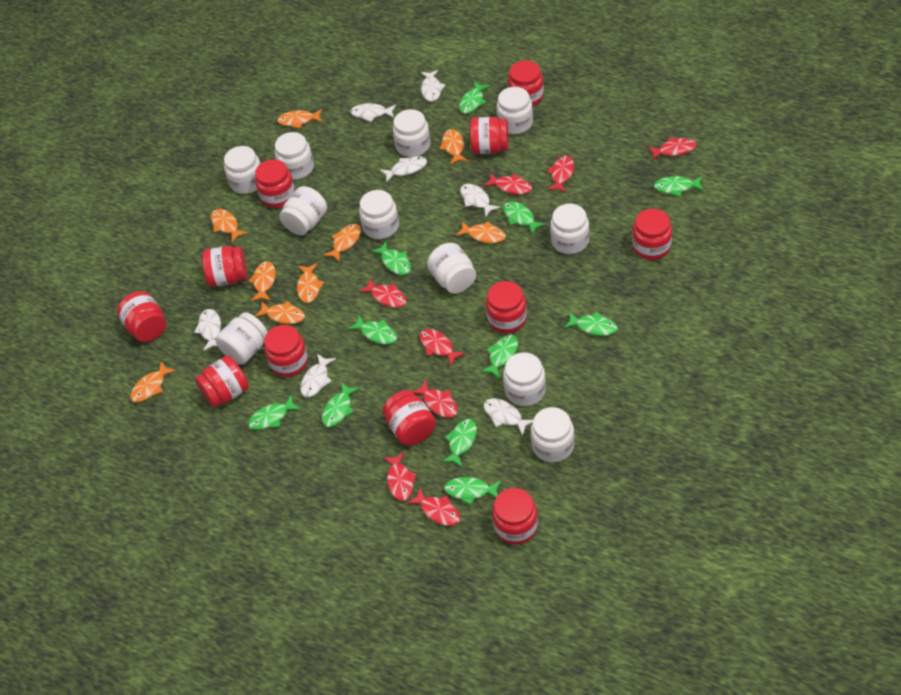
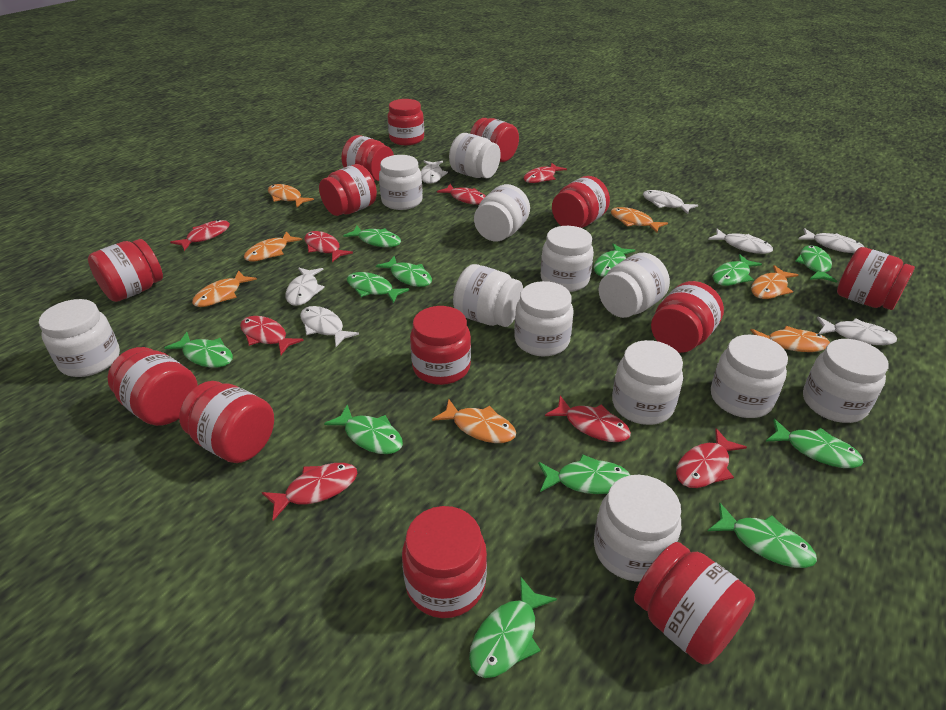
green fish: [248,394,301,430] [322,383,360,427] [348,315,397,344] [371,242,411,275] [442,419,477,468] [444,477,501,505] [459,82,490,114] [481,335,518,379] [503,201,546,234] [564,312,618,336] [654,176,704,197] = 11 -> [164,332,233,368] [324,405,403,454] [343,225,401,247] [347,272,409,303] [376,256,432,287] [469,577,557,678] [538,454,630,494] [594,244,635,277] [708,502,817,568] [713,254,762,286] [766,419,864,468] [795,245,837,283] = 12
orange fish: [130,361,176,402] [211,209,248,242] [248,261,276,301] [255,301,305,324] [277,109,322,129] [297,263,324,303] [323,224,361,262] [439,129,468,165] [456,221,506,243] = 9 -> [192,270,257,307] [244,231,302,262] [268,184,314,207] [432,399,516,443] [610,207,668,233] [750,326,830,352] [751,265,798,299] = 7
red jar: [117,291,166,342] [195,356,249,408] [202,246,247,287] [255,159,295,208] [264,325,308,377] [383,390,436,446] [470,117,508,154] [486,281,527,333] [492,488,538,545] [508,60,544,106] [632,209,672,260] = 11 -> [88,239,163,302] [108,347,198,426] [179,381,274,463] [319,164,377,216] [342,135,394,181] [387,99,424,145] [402,506,487,618] [410,306,471,385] [470,118,519,162] [552,176,610,228] [634,542,755,665] [651,281,724,353] [837,247,915,310] = 13
white jar: [216,312,268,365] [224,146,261,194] [275,132,314,180] [279,186,327,235] [359,190,399,239] [393,109,431,157] [427,243,476,294] [496,87,533,134] [503,352,546,406] [531,407,575,462] [550,204,589,254] = 11 -> [39,299,120,377] [379,155,423,210] [449,133,501,178] [453,264,523,327] [474,184,530,241] [514,281,573,356] [541,226,594,292] [594,475,681,581] [599,253,670,318] [612,340,683,425] [711,335,788,418] [803,339,889,423] = 12

